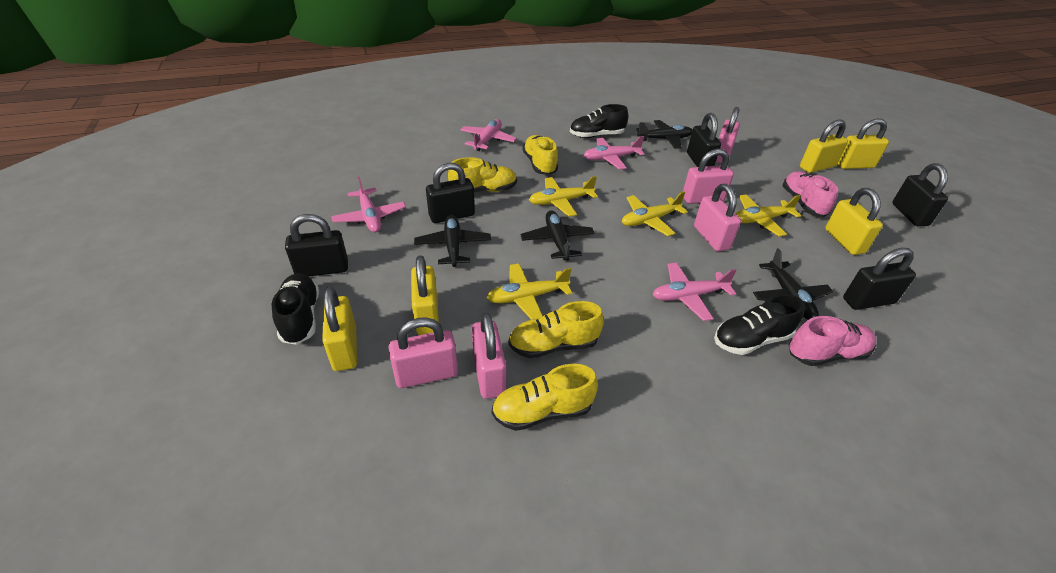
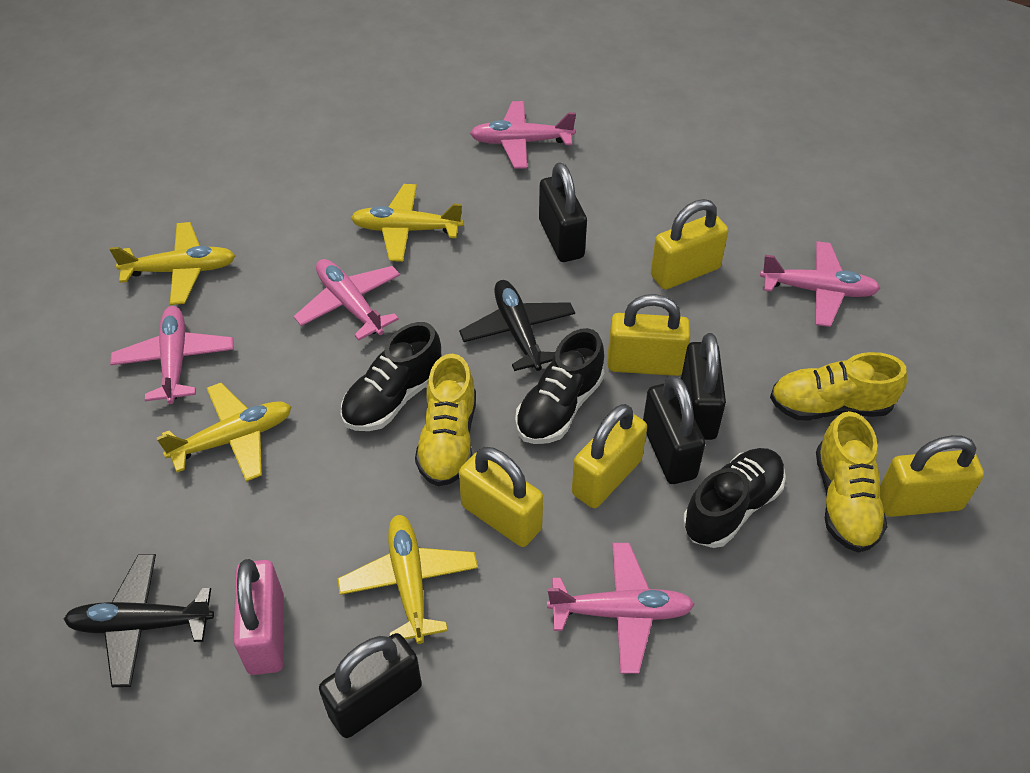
black padlock: [285,214,348,277] [426,163,475,223] [687,113,721,167] [843,248,916,310] [892,163,948,226] = 5 -> [319,633,422,738] [539,163,587,262] [643,375,705,484] [681,333,726,440] = 4
black plane: [414,215,491,267] [520,210,595,261] [636,120,692,149] [753,248,833,320] = 4 -> [64,554,214,687] [459,280,575,371] = 2
pink padlock: [389,317,458,388] [472,312,506,399] [683,149,734,204] [694,184,741,251] [716,107,740,163] = 5 -> [234,559,284,675] = 1
pink plane: [331,177,406,232] [460,119,517,151] [584,136,645,170] [652,263,737,321] = 4 -> [110,306,233,404] [294,259,400,341] [470,101,576,169] [547,543,695,674] [760,241,881,327] = 5
pink shoe: [782,171,838,217] [788,316,876,366] = 2 -> none = 0
yellow shoe: [448,157,517,192] [492,364,598,431] [508,301,604,358] [522,135,558,175] = 4 -> [415,354,476,486] [770,352,907,420] [816,411,888,553] = 3

